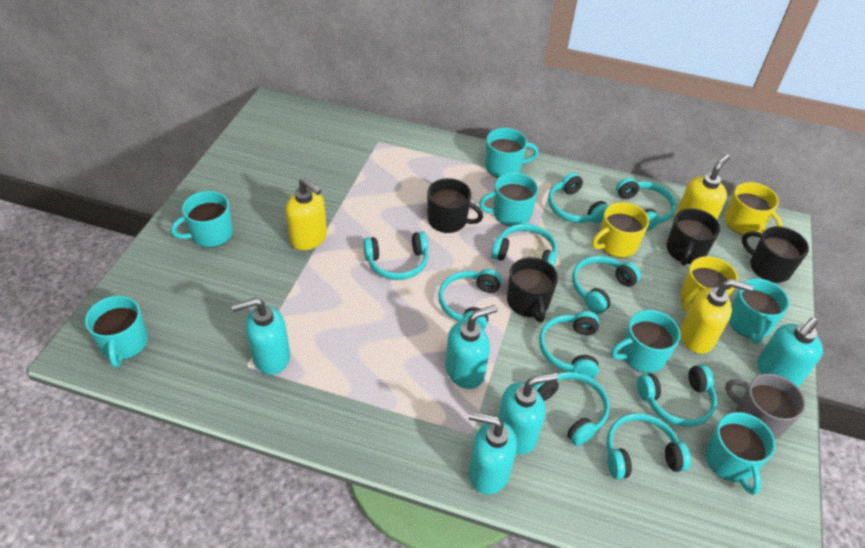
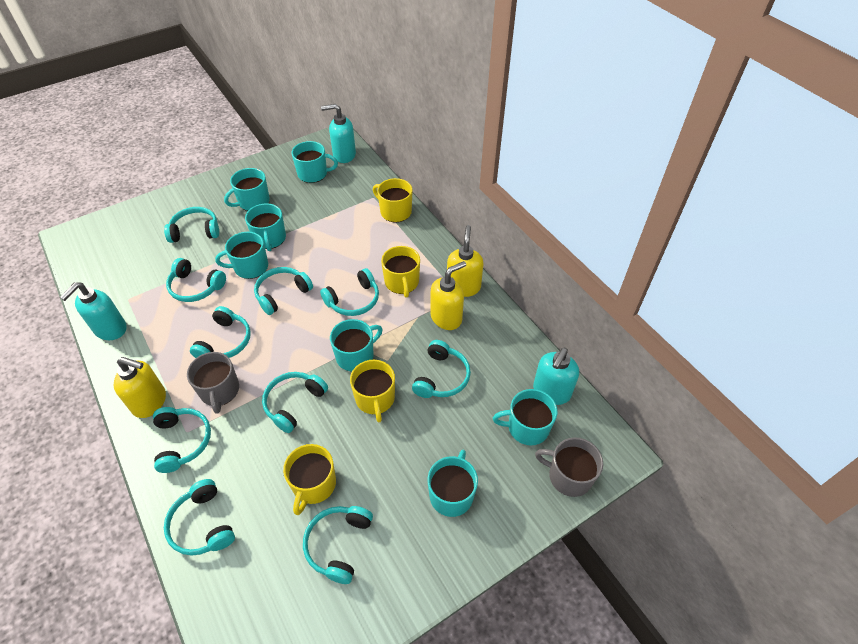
black mug: [427,178,483,233] [507,257,558,323] [666,208,720,266] [742,226,809,283] = 4 -> none = 0
grey mug: [725,374,805,439] = 1 -> [187,352,239,414] [535,437,603,497] = 2
turquoise soap dispenser: [231,298,290,375] [445,305,498,389] [469,412,517,495] [498,372,558,454] [757,318,823,387] = 5 -> [60,282,127,340] [321,104,356,163] [533,348,579,405] = 3
yellow mug: [592,202,649,258] [680,256,738,311] [725,182,783,235] = 3 -> [283,444,336,515] [350,360,395,422] [373,178,413,222] [381,246,420,297] = 4

